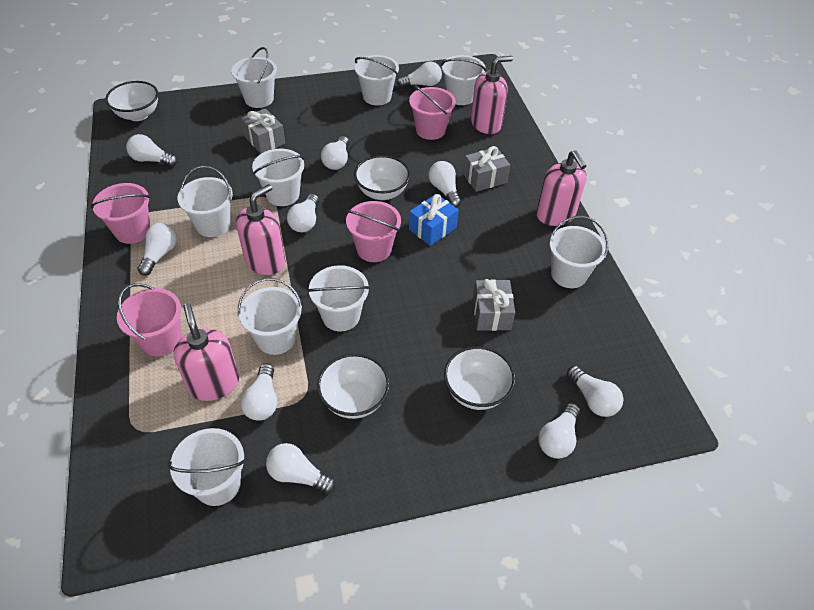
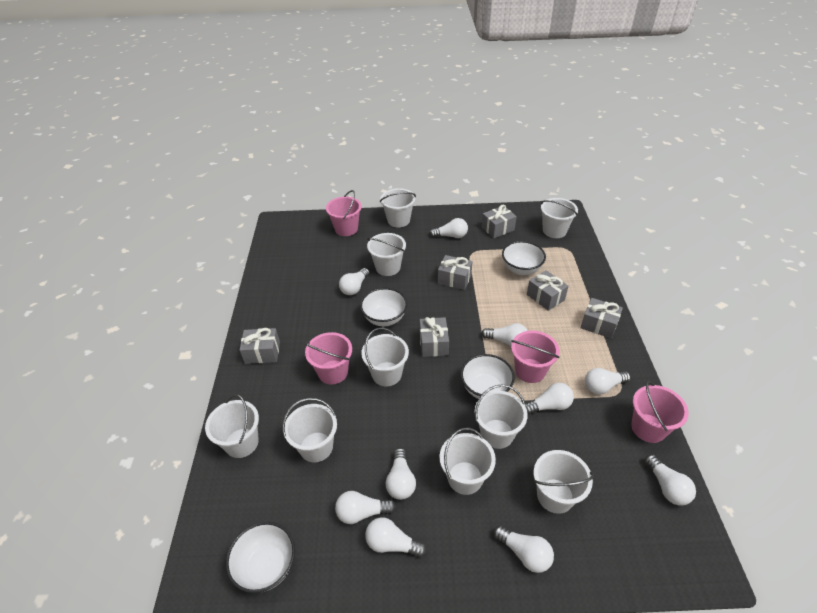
blue gift: [409,194,459,246] = 1 -> none = 0
grey gift: [241,108,285,154] [463,146,510,192] [473,279,515,331] = 3 -> [240,328,280,364] [420,317,449,357] [438,255,473,290] [482,205,517,238] [527,270,568,311] [581,298,623,339] = 6
pink soap dispenser: [173,303,239,401] [236,184,285,275] [471,56,513,134] [536,150,587,226] = 4 -> none = 0

